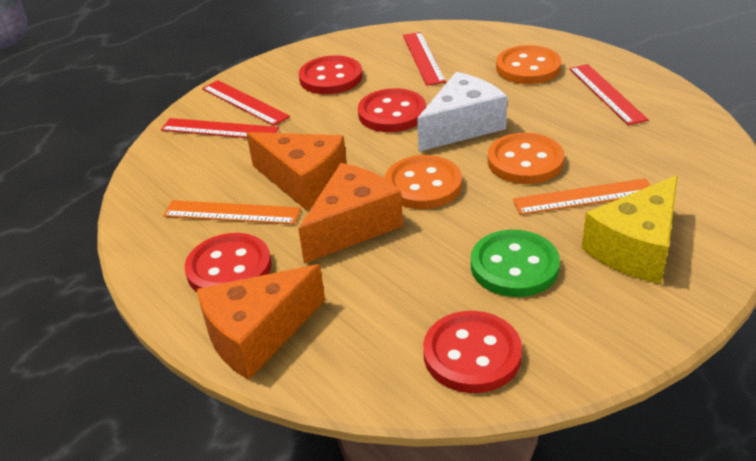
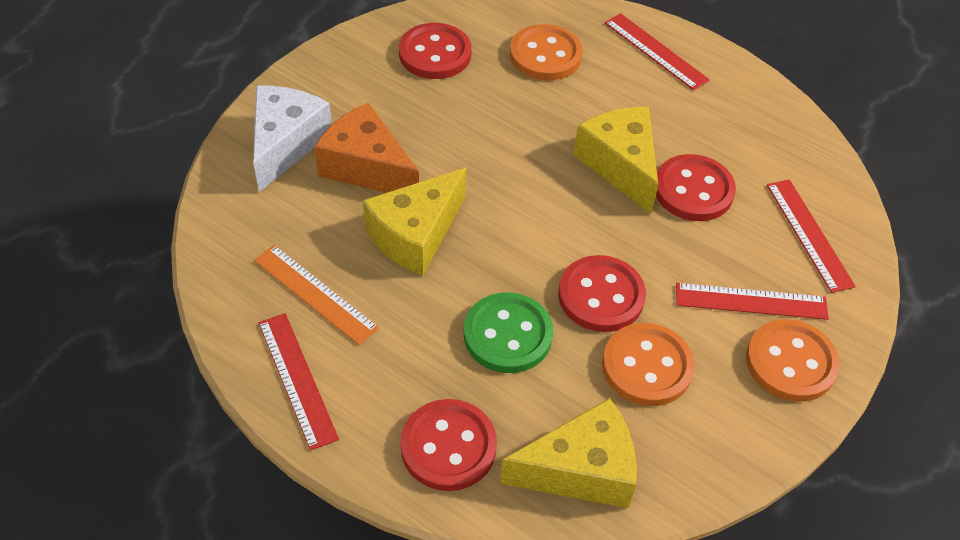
orange cheese: [197,264,325,380] [246,132,347,210] [298,163,403,264] = 3 -> [314,102,419,193] = 1
orange ruler: [163,200,301,224] [513,178,651,215] = 2 -> [254,245,379,345] = 1
yellow cheese: [582,175,678,284] = 1 -> [363,168,466,276] [500,398,637,508] [574,107,658,214] = 3

